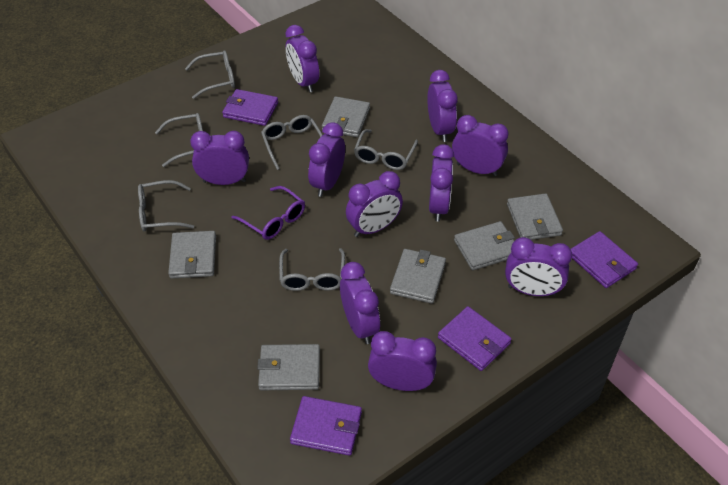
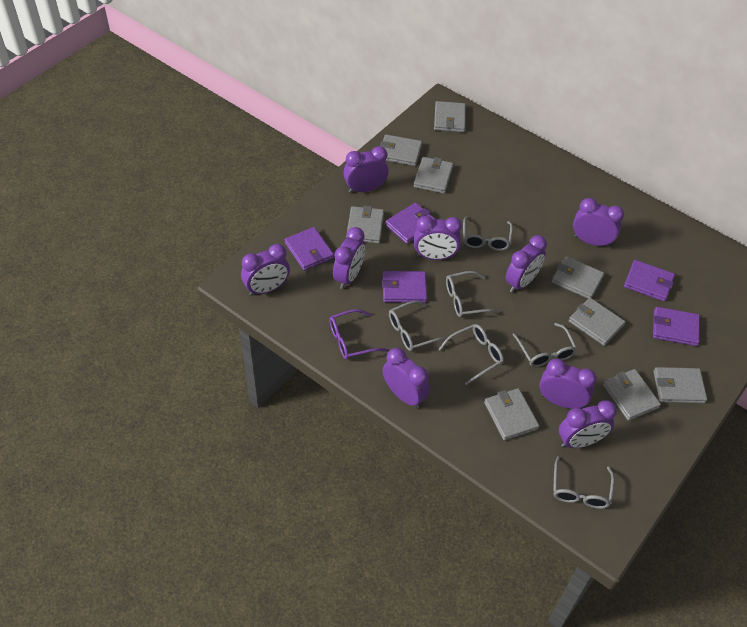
grey wallet: [168,231,216,279] [257,344,320,390] [322,96,370,137] [390,249,446,304] [454,221,515,270] [507,193,563,240] = 6 -> [346,206,384,244] [380,134,422,166] [414,157,453,194] [434,101,466,132] [484,388,539,441] [552,256,604,299] [569,298,625,346] [603,369,661,421] [653,367,707,403] = 9
purple clock: [190,131,249,185] [286,25,319,93] [308,122,345,197] [340,262,380,344] [346,171,403,237] [368,331,437,391] [427,70,458,142] [429,144,454,222] [452,115,509,176] [505,237,572,296] = 10 -> [241,244,290,296] [333,227,365,289] [343,146,389,193] [383,348,430,408] [414,216,462,260] [505,235,547,293] [539,359,597,409] [559,400,617,448] [573,198,624,247] = 9
purple wallet: [222,89,278,126] [290,396,362,456] [438,306,512,371] [571,231,638,288] = 4 -> [285,227,334,271] [382,271,427,303] [385,203,435,244] [624,260,675,302] [653,307,700,346] = 5

